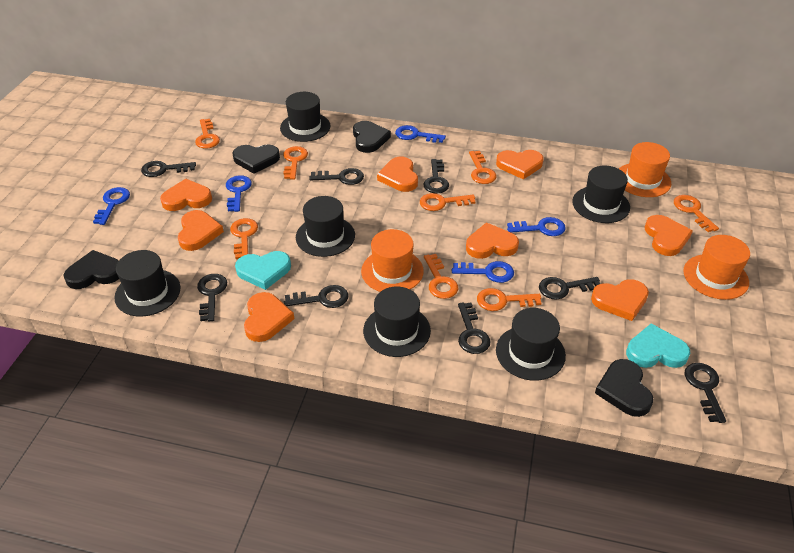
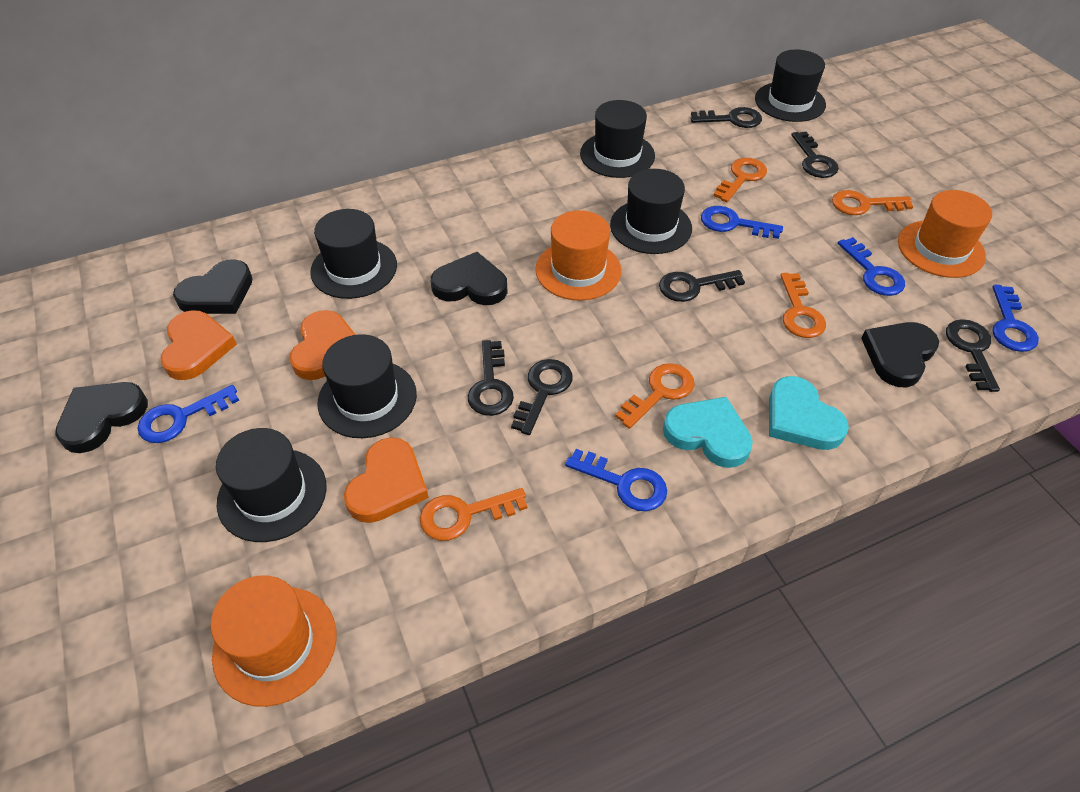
black key: [141,161,196,177] [197,274,227,322] [284,285,348,308] [309,168,364,185] [424,159,449,194] [458,303,490,354] [539,277,600,300] [685,363,726,423] = 8 -> [468,340,514,416] [511,359,573,435] [659,270,745,302] [691,107,762,128] [791,132,839,178] [946,319,1000,392] = 6
orange heart: [160,179,212,211] [178,210,224,251] [244,292,294,342] [377,157,418,192] [466,223,519,259] [496,150,544,180] [591,279,649,321] [645,215,693,256] = 8 -> [161,310,237,380] [290,310,356,380] [344,437,429,523] = 3
orange key: [195,119,220,149] [230,218,258,259] [283,146,308,180] [420,193,476,211] [424,254,458,299] [469,151,496,184] [477,288,541,311] [674,195,719,232] = 8 -> [420,488,527,541] [615,363,694,429] [714,158,767,202] [780,273,826,338] [832,190,913,215] = 5

